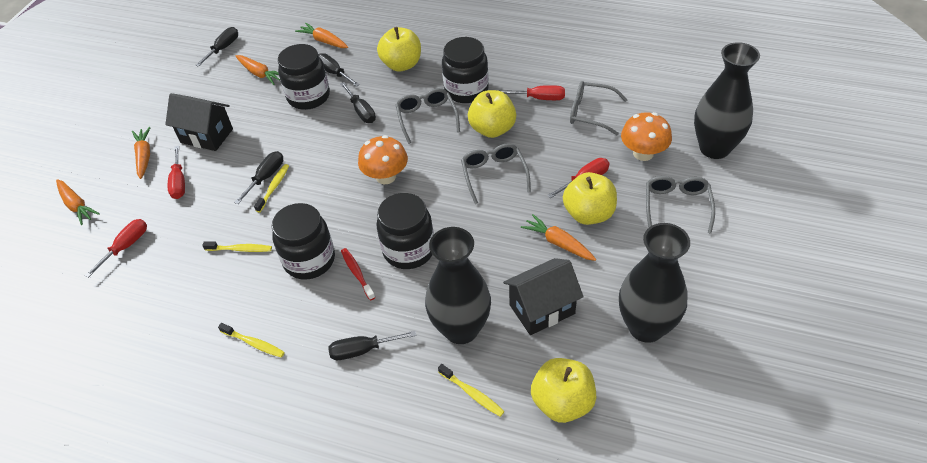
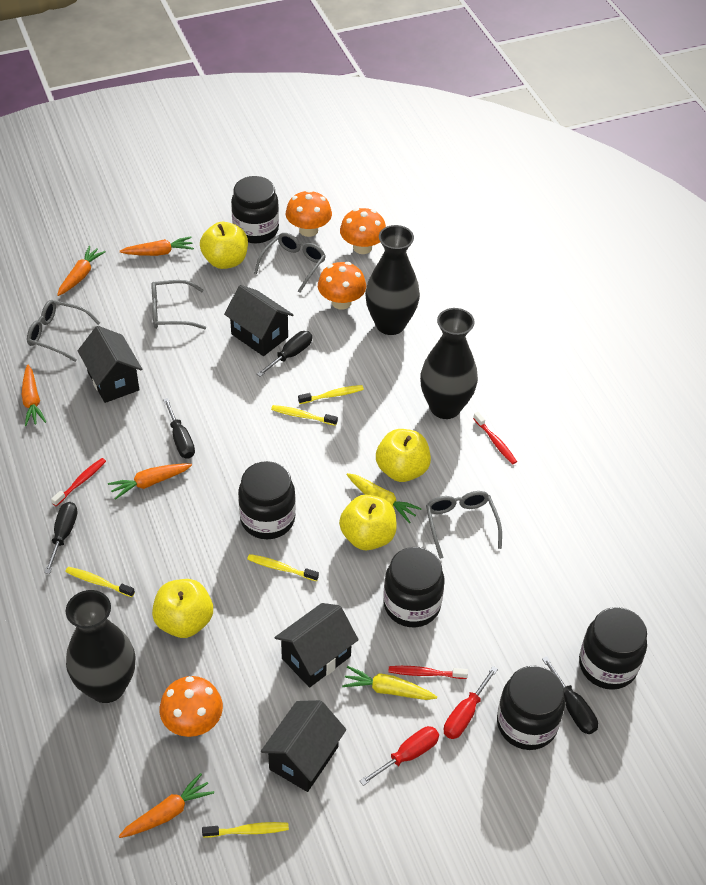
black house: [165,93,233,151] [503,258,584,335] = 2 -> [78,326,142,403] [224,285,293,356] [261,700,346,792] [275,603,359,688] = 4
black jar: [271,203,335,280] [278,44,330,110] [376,193,434,269] [442,37,489,103] = 4 -> [231,176,279,243] [238,461,296,539] [384,547,445,627] [497,666,565,750] [579,607,647,690] = 5
black screwdriver: [195,27,238,67] [234,151,283,204] [318,53,360,87] [328,331,416,360] [340,82,376,123] = 5 -> [44,502,78,574] [163,398,195,459] [257,331,312,377] [542,656,598,734] = 4
orange mushroom: [358,135,408,184] [621,112,672,161] = 2 -> [160,676,223,737] [286,190,332,237] [318,262,366,310] [340,208,386,254] = 4
red screwdriver: [84,219,147,278] [168,146,185,199] [498,85,565,100] [547,158,610,198] = 4 -> [360,726,439,786] [444,666,498,739] = 2
red toothbrush: [341,248,375,301] = 1 -> [51,458,106,506] [389,666,468,679] [473,412,517,464] = 3
yellow carrot: none = 0 -> [342,666,437,700] [346,473,422,523] = 2
yellow toothbrush: [202,241,272,252] [218,323,285,358] [254,164,289,212] [438,364,505,417] = 4 -> [65,567,135,597] [202,822,289,838] [247,554,319,581] [271,405,338,426] [298,385,364,404] = 5

